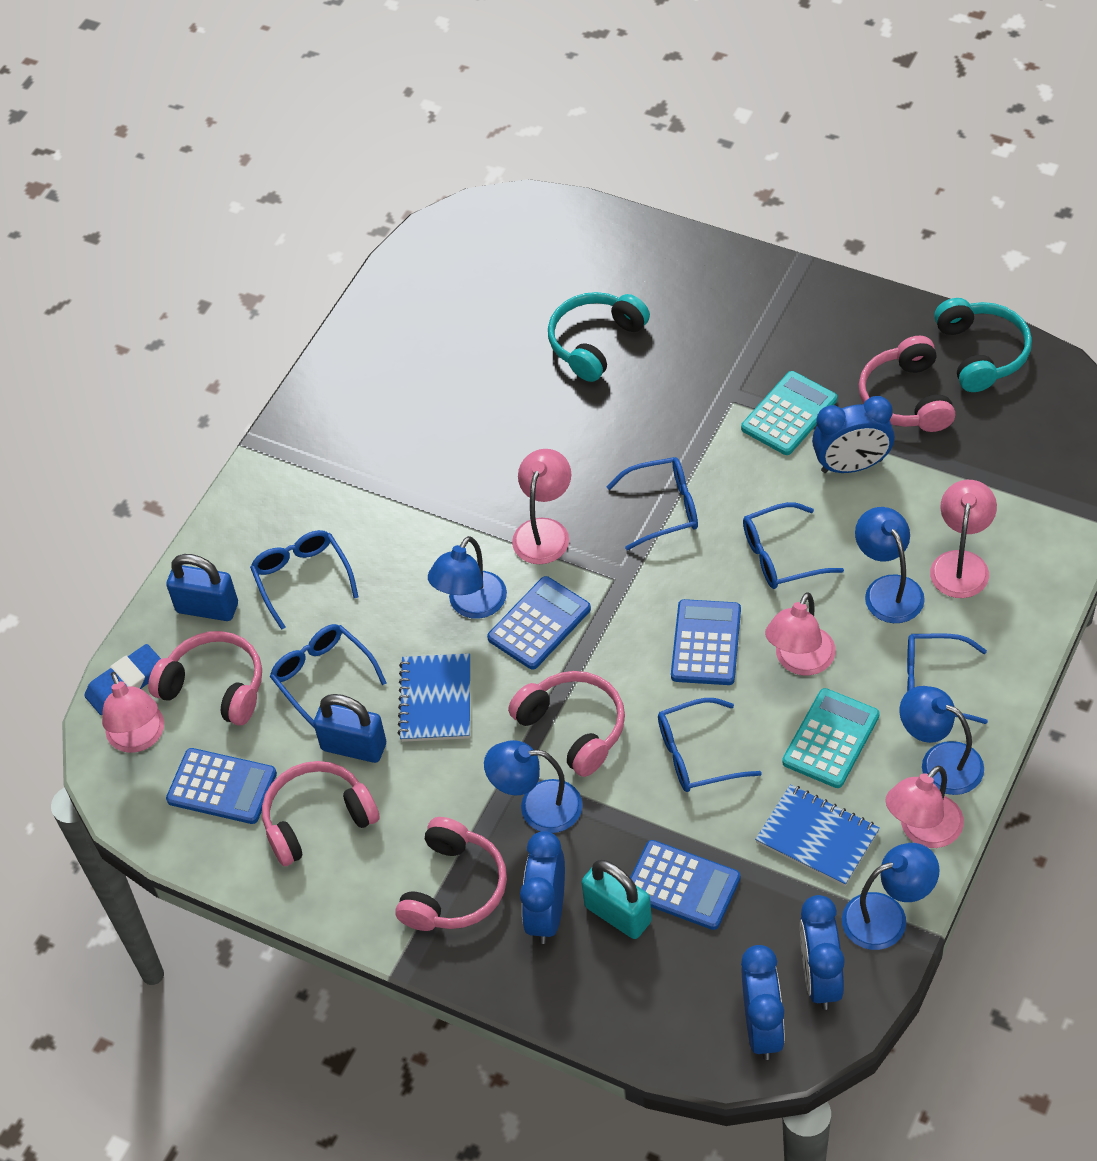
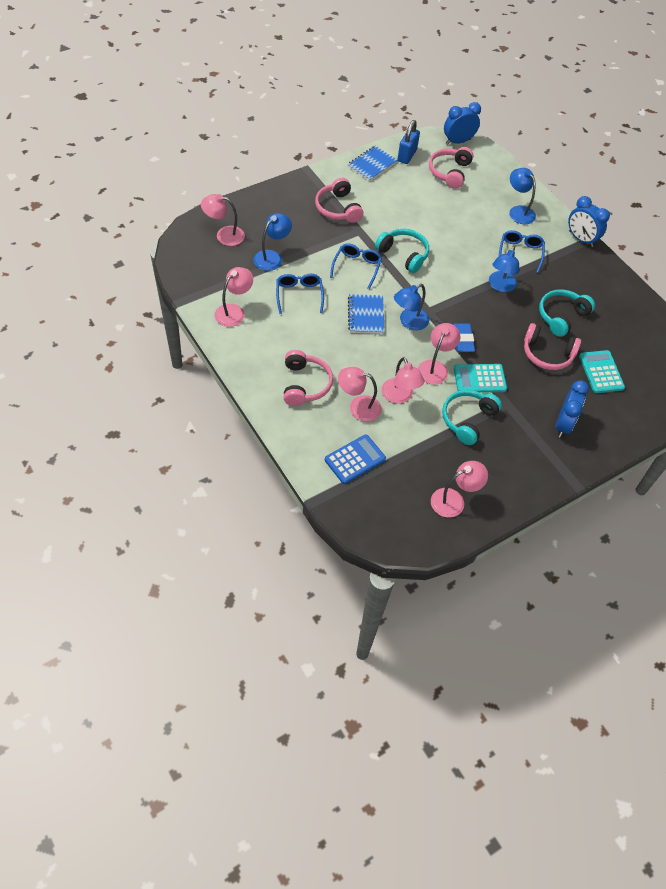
blue calculator: [166,748,277,824] [487,576,591,670] [630,840,740,930] [671,599,741,685] = 4 -> [325,434,386,484] = 1
blue clock: [520,831,565,944] [741,945,785,1060] [800,895,845,1010] [812,396,895,473] = 4 -> [444,102,481,145] [555,380,589,438] [568,196,610,247] = 3
blue glasses: [250,530,359,630] [270,624,386,727] [607,457,698,550] [658,698,762,792] [743,502,844,589] [907,634,988,724] = 6 -> [276,274,324,314] [330,243,382,289] [499,230,545,273] = 3
blue lamp: [428,536,507,619] [484,740,583,833] [842,843,940,950] [855,507,925,623] [900,686,984,795] = 5 -> [253,213,292,271] [394,284,429,330] [489,246,519,292] [509,168,536,224] = 4
blue padlock: [166,554,238,621] [314,694,386,763] = 2 -> [398,120,420,164] = 1
pink headphones: [148,631,262,726] [262,761,380,866] [395,817,507,931] [508,671,625,777] [859,336,955,432] = 5 -> [284,350,333,406] [315,178,363,223] [429,147,473,189] [524,323,581,370] = 4
pink lamp: [102,672,164,753] [512,449,571,564] [765,592,836,675] [885,766,964,848] [930,480,997,598] = 5 -> [201,194,245,246] [214,267,253,327] [338,367,382,422] [382,357,425,404] [418,323,460,385] [431,461,488,518] = 6
turquoise headphones: [548,292,650,382] [934,298,1032,392] = 2 -> [375,229,429,273] [442,390,502,445] [539,289,595,337] = 3
turquoise padlock: [581,860,652,939] = 1 -> none = 0

